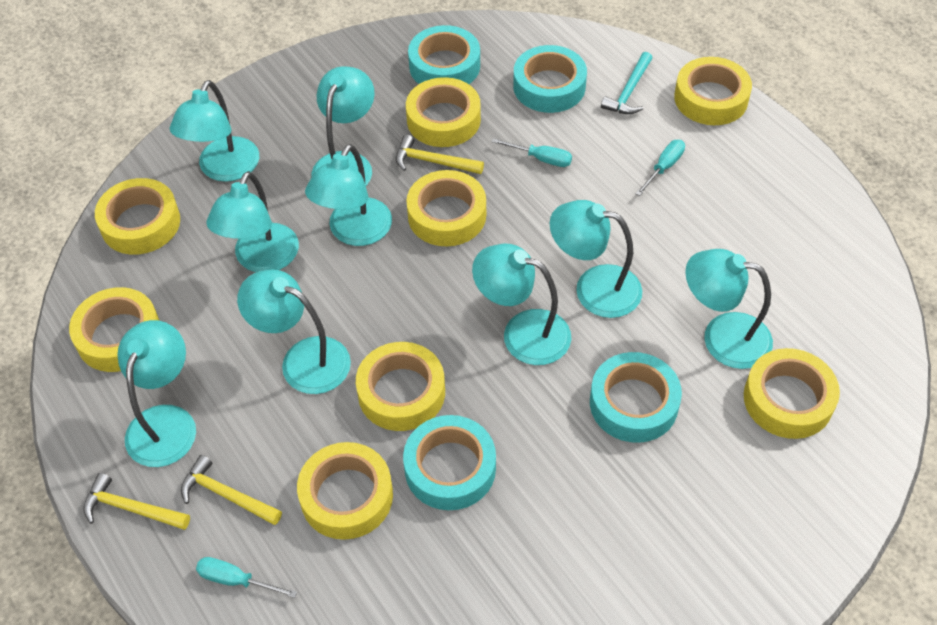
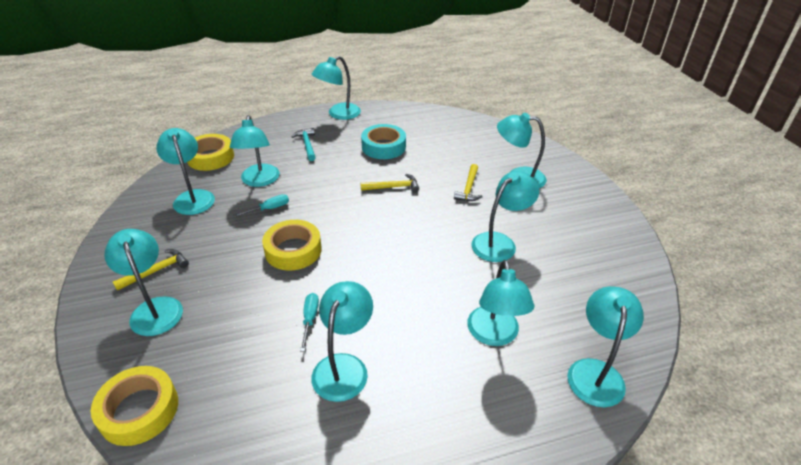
turquoise screwdriver: [196,557,297,598] [492,138,572,167] [635,140,685,196] = 3 -> [233,194,289,217] [300,293,319,351] = 2
turquoise tape: [403,415,496,510] [408,25,480,84] [513,45,587,113] [590,352,682,443] = 4 -> [361,124,406,159] = 1
yellow tape: [69,287,160,372] [95,178,180,255] [297,442,393,540] [356,342,445,431] [406,77,481,147] [406,170,486,246] [674,57,752,125] [744,348,840,439] = 8 -> [91,366,178,446] [187,134,234,171] [262,220,322,270] = 3

